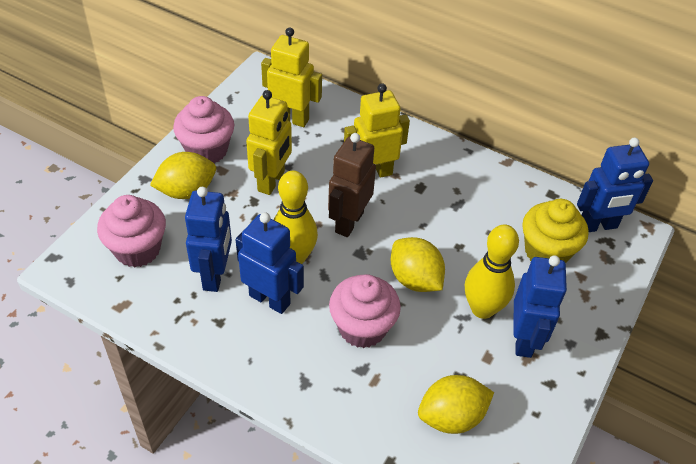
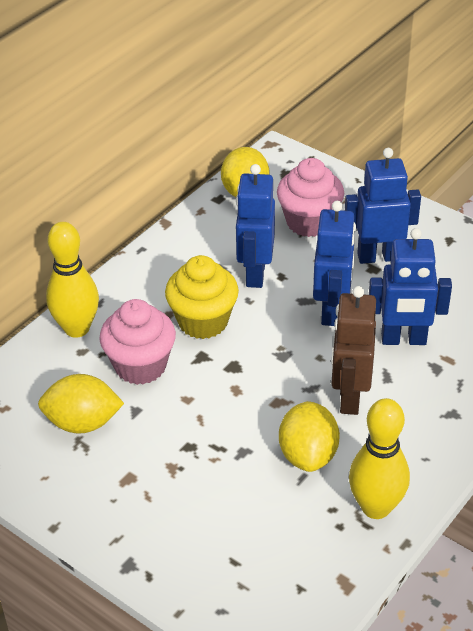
pink cupcake: [97,195,166,267] [173,96,234,164] [329,274,401,348] = 3 -> [99,299,176,385] [277,158,344,237] = 2
yellow robot: [246,90,292,195] [261,27,322,127] [344,83,410,178] = 3 -> none = 0

